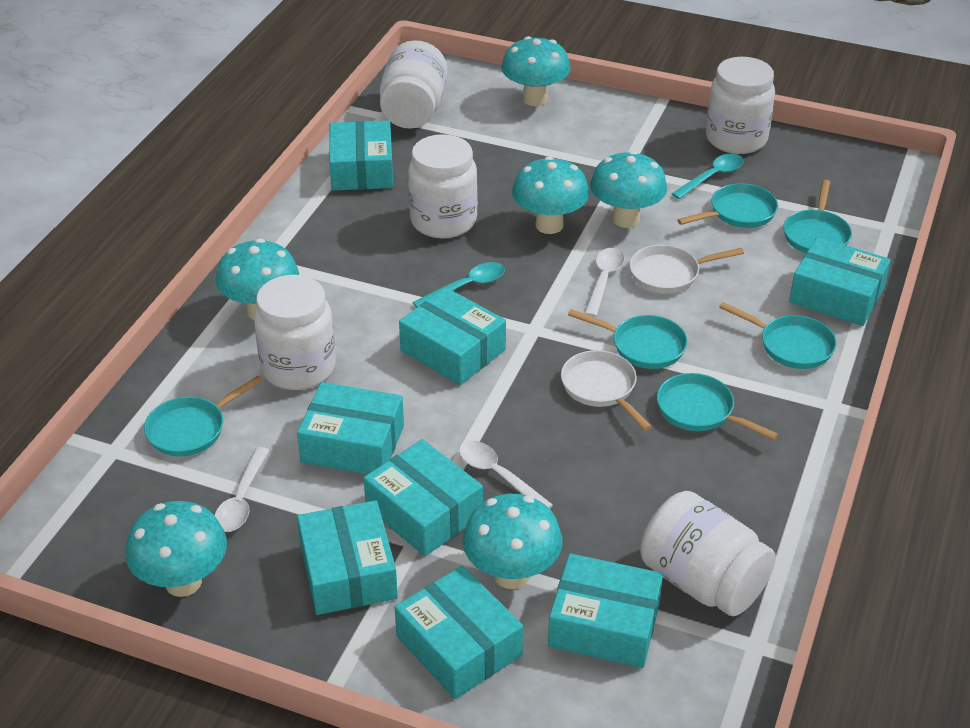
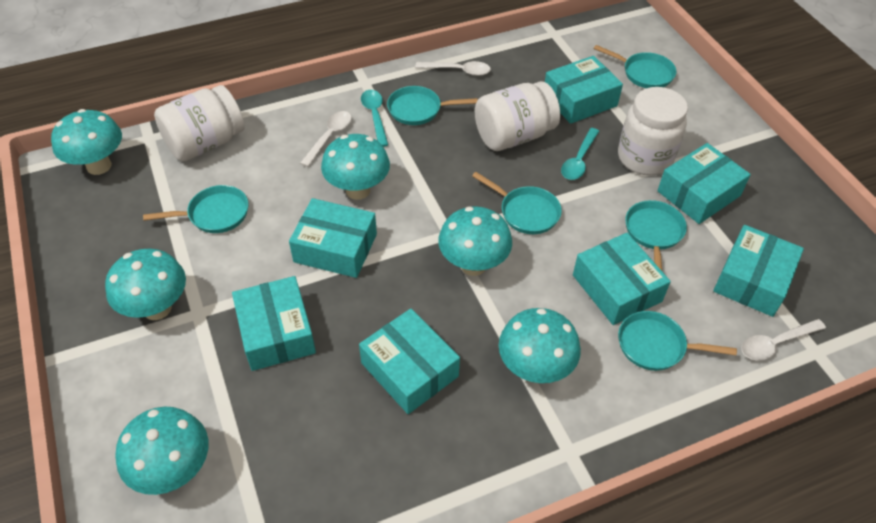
turquoise box: [297,382,404,474] [297,500,398,615] [329,120,393,191] [364,439,483,556] [395,566,523,699] [399,287,506,385] [548,553,663,668] [789,237,891,326] = 8 -> [232,276,316,371] [289,198,377,278] [359,309,460,414] [545,56,623,124] [573,233,671,325] [657,143,751,224] [713,225,804,317] = 7
white jar: [254,275,336,390] [380,40,448,129] [408,134,478,239] [640,491,776,616] [706,57,775,154] = 5 -> [154,85,245,161] [475,81,560,151] [618,87,688,175] = 3
white pan: [561,350,652,431] [629,245,744,293] = 2 -> none = 0

